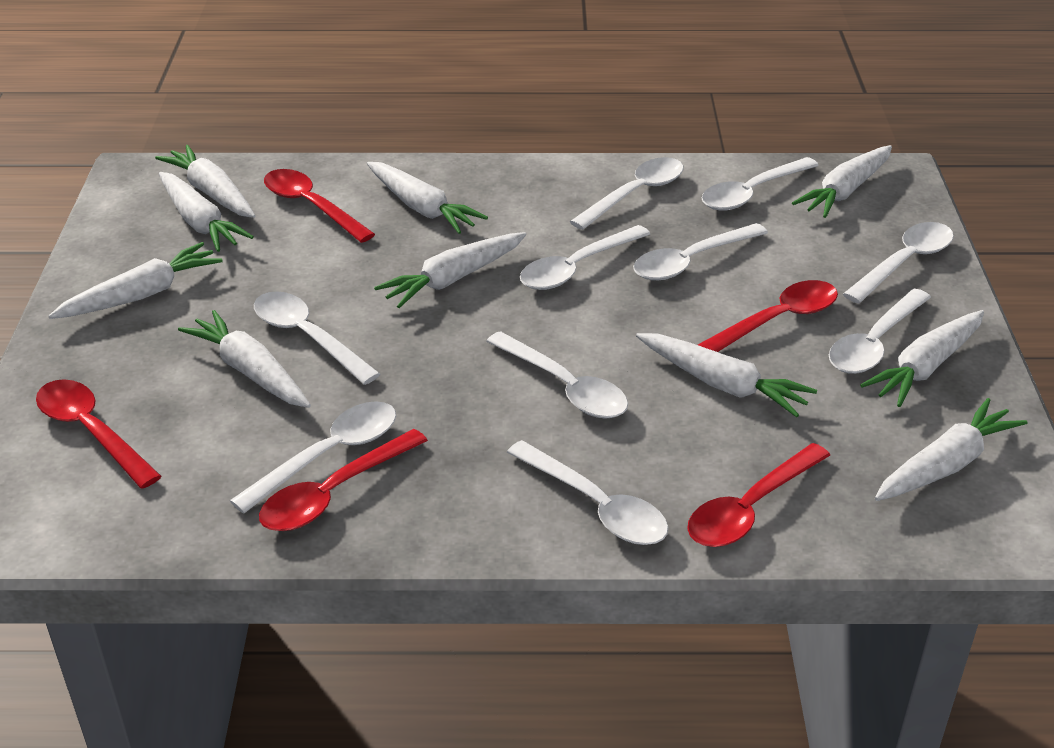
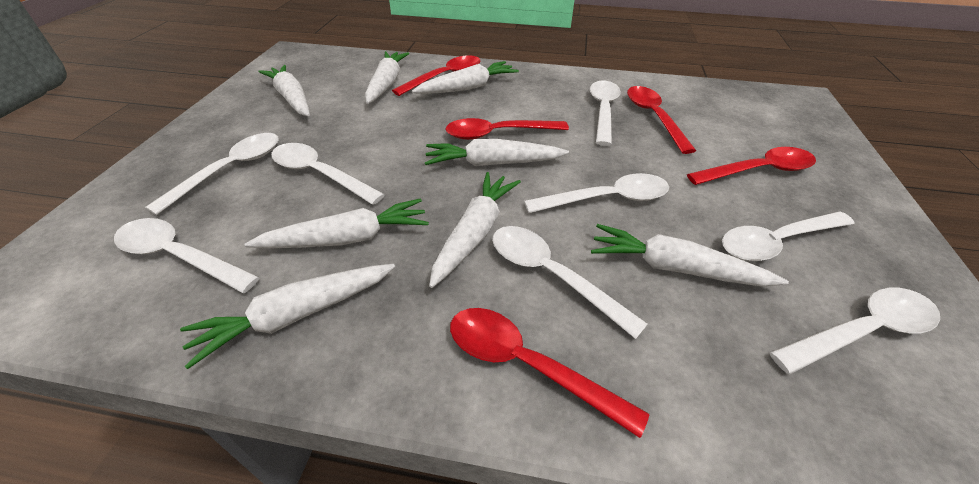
white carrot: [48,242,223,319] [155,145,256,218] [159,172,254,252] [178,310,311,408] [367,162,488,234] [374,232,526,308] [636,333,817,417] [792,145,892,218] [860,310,984,407] [875,398,1027,501] = 10 -> [180,264,395,369] [244,198,429,248] [259,65,310,116] [365,51,409,104] [412,61,519,94] [425,139,569,166] [429,172,521,288] [591,224,789,287] = 8
white spoon: [230,401,396,514] [254,291,380,385] [486,331,628,419] [507,440,668,545] [520,225,650,290] [570,157,684,230] [633,223,768,280] [701,157,819,211] [829,289,931,374] [843,222,954,304] = 10 -> [114,218,260,293] [145,133,279,215] [271,143,385,205] [492,226,648,339] [524,173,669,213] [590,81,621,146] [722,211,855,261] [770,288,940,374] = 8

